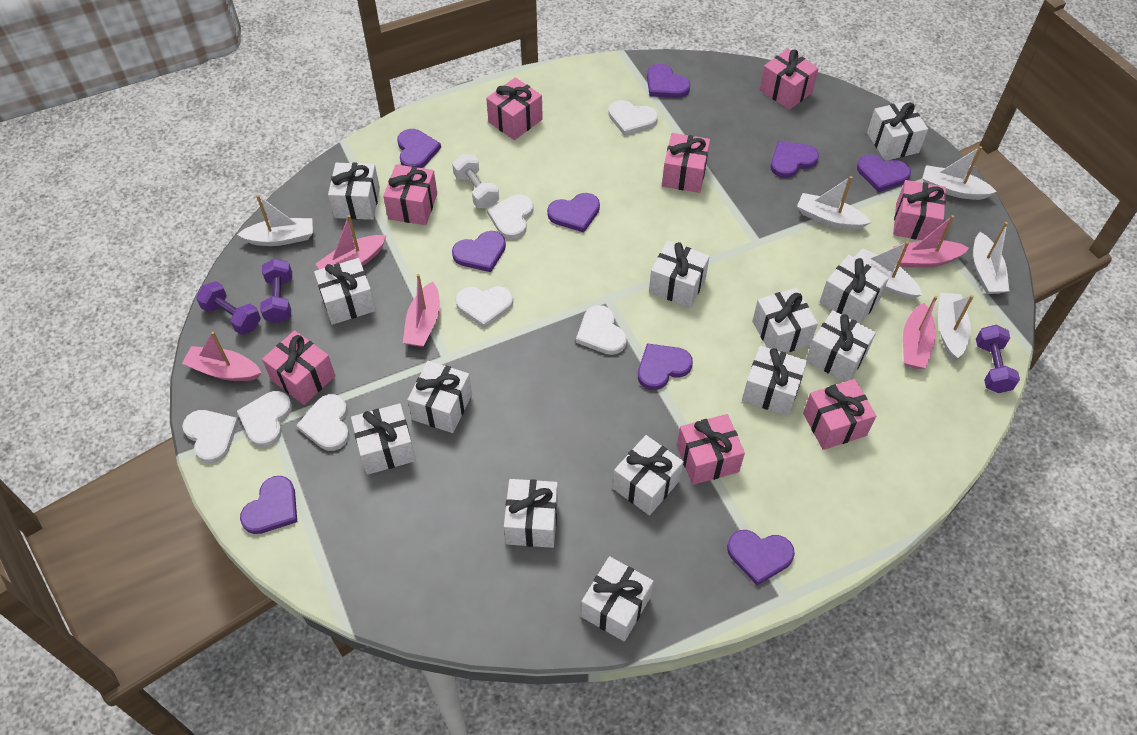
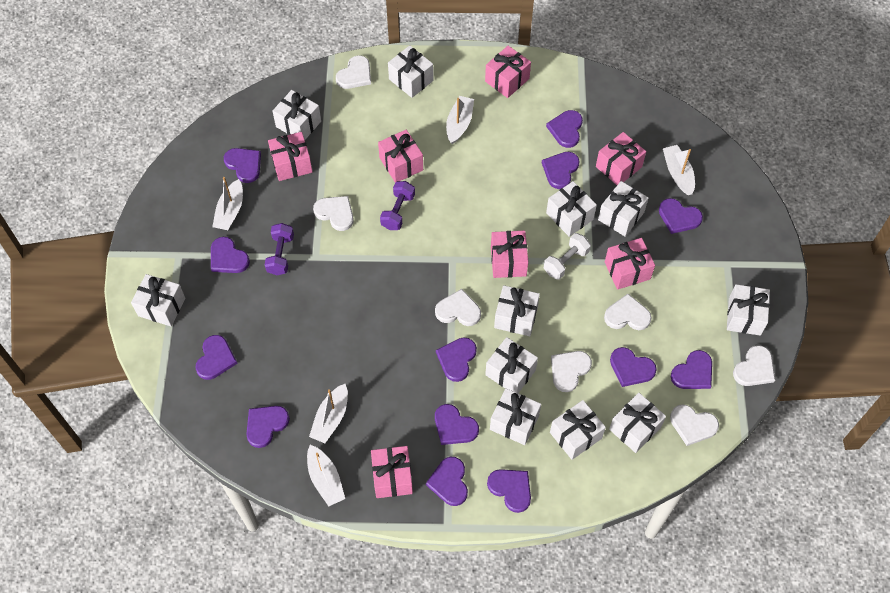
pink boat: [182,331,262,381] [316,215,387,269] [403,274,440,347] [893,215,969,267] [903,296,937,369] = 5 -> none = 0
pink gift: [262,330,336,405] [383,164,437,225] [486,77,543,140] [662,133,710,193] [677,414,745,485] [759,48,819,110] [803,379,876,450] [893,180,946,240] = 8 -> [268,132,312,181] [371,446,413,498] [378,130,423,182] [485,46,531,98] [491,231,528,278] [596,132,646,185] [605,238,655,290] = 7
purple dumbbell: [196,281,261,335] [260,258,292,323] [976,325,1020,393] = 3 -> [265,223,294,275] [380,181,415,230] = 2
purple heart: [240,476,297,534] [397,129,441,168] [452,231,506,272] [547,193,600,232] [638,343,693,390] [647,64,690,98] [727,530,795,585] [770,141,819,178] [857,154,911,192] = 9 -> [196,335,238,380] [211,237,250,273] [224,148,261,183] [246,406,290,448] [426,457,468,506] [435,404,479,445] [436,337,477,382] [487,469,531,513] [542,152,580,189] [546,110,583,148] [610,347,657,387] [659,198,703,234] [671,350,712,389] = 13
white boat: [237,195,313,246] [797,176,871,230] [854,242,923,299] [922,146,997,200] [938,293,974,360] [973,222,1009,294] = 6 -> [212,177,243,230] [307,445,345,507] [309,384,348,443] [446,96,474,144] [663,145,695,195] = 5
white gift: [314,258,376,325] [328,163,380,220] [351,403,416,475] [407,361,472,433] [504,479,558,548] [581,556,653,642] [613,435,684,515] [649,241,710,308] [742,346,807,416] [752,288,818,353] [806,310,876,382] [819,255,889,324] [867,101,928,161] = 13 -> [131,274,185,326] [273,90,321,140] [388,45,434,98] [485,337,538,393] [490,388,541,445] [494,285,540,336] [546,181,597,237] [550,400,606,460] [598,181,648,236] [609,393,666,453] [727,284,770,336] = 11

